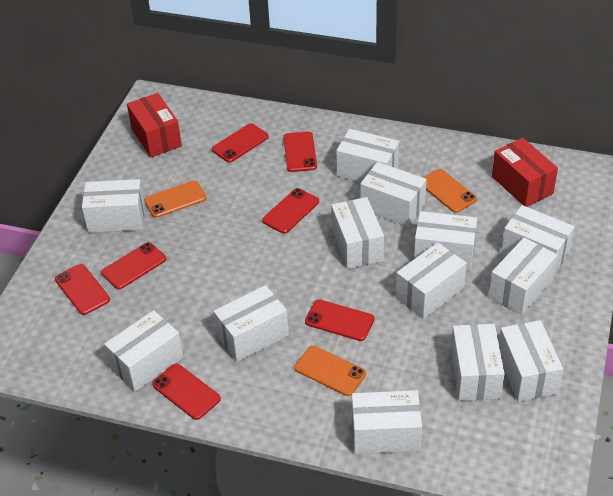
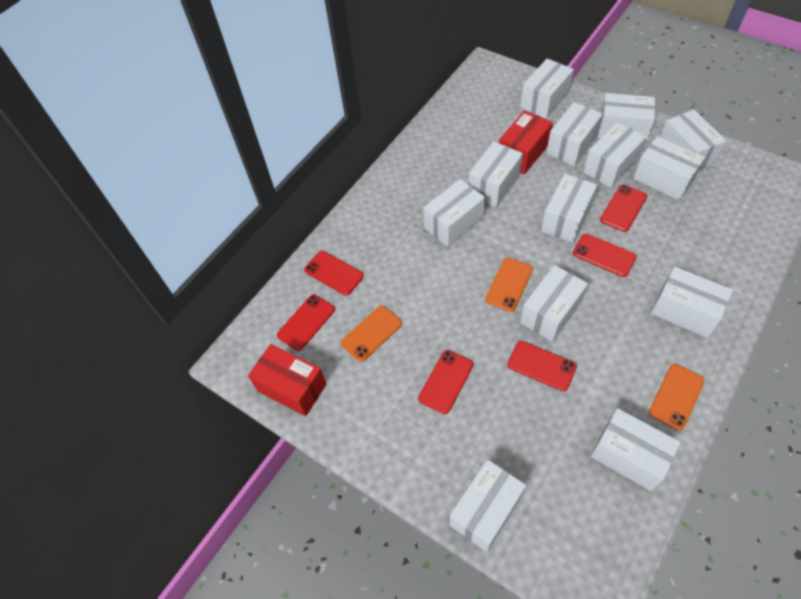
red phone: [55,264,110,315] [101,242,166,289] [152,364,221,420] [212,123,269,163] [262,188,319,234] [283,131,317,172] [305,299,374,341] = 7 -> [277,294,335,351] [304,251,364,296] [418,350,473,414] [507,341,577,391] [573,233,637,277] [600,184,647,232] = 6

